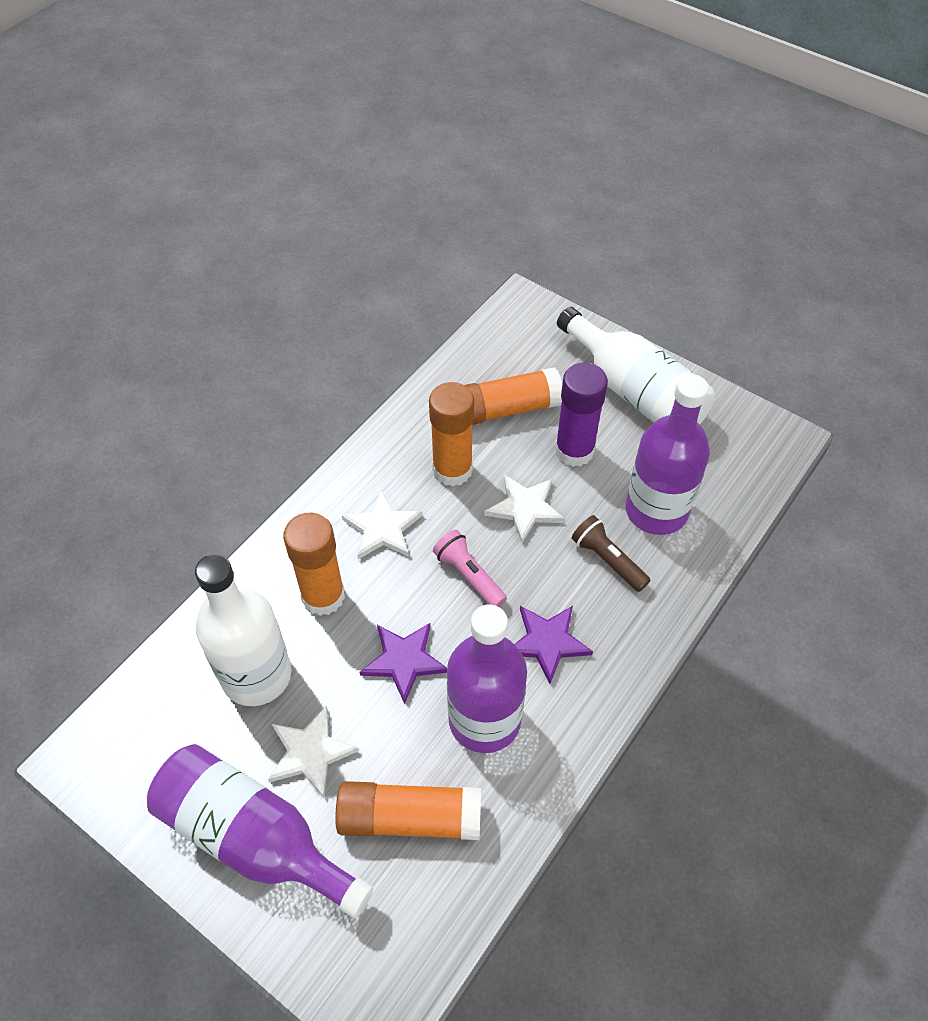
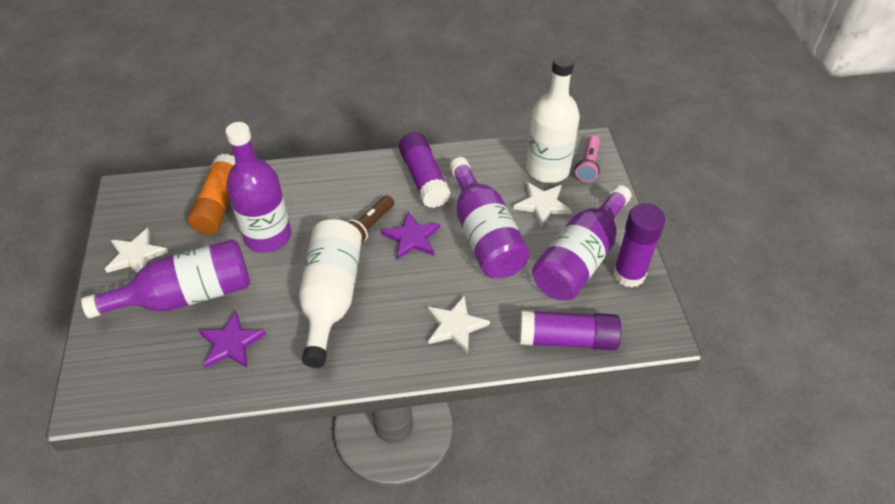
orange glue stick: [283,513,345,616] [335,781,481,840] [429,382,474,486] [464,367,562,425] = 4 -> [187,154,235,234] = 1
purple bottle: [147,744,374,918] [447,604,527,753] [625,374,710,535] = 3 -> [81,239,250,318] [225,122,291,253] [450,157,530,278] [532,185,631,301] = 4
purple glue stick: [555,362,608,467] = 1 -> [399,132,451,208] [519,310,621,350] [613,203,665,288] = 3

